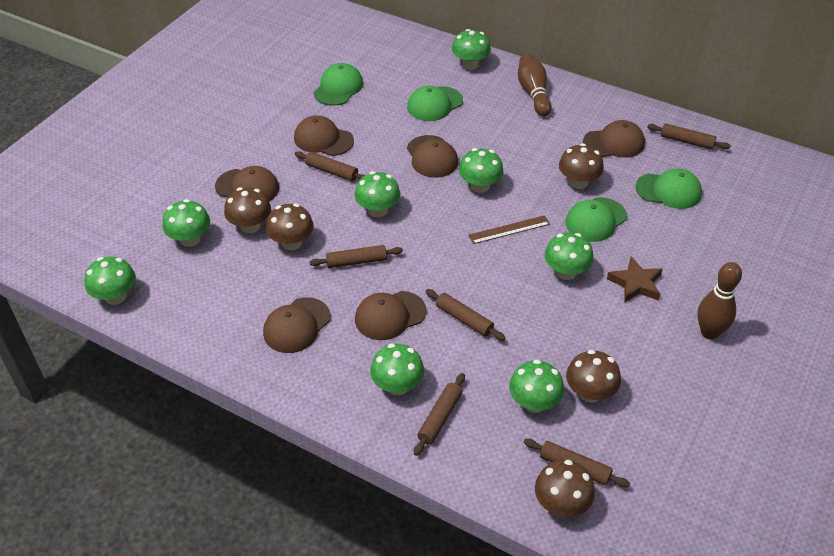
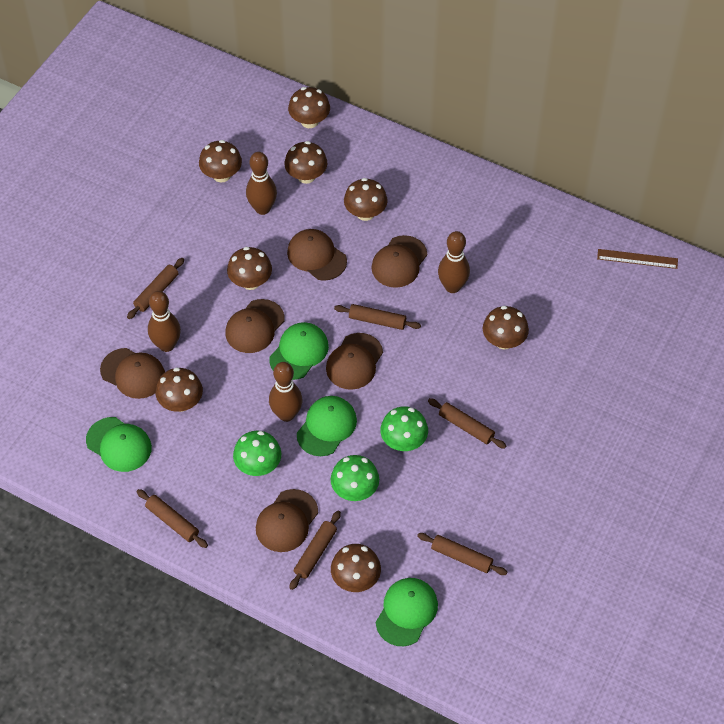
brown bowling pin: [518,54,552,117] [698,262,742,339] = 2 -> [148,291,181,352] [246,152,277,215] [269,362,302,422] [438,231,470,293] = 4
brown mushroom: [224,187,271,233] [266,203,314,250] [535,460,595,517] [559,143,604,189] [566,350,621,403] = 5 -> [156,367,203,412] [199,140,242,182] [227,247,272,290] [284,141,327,184] [288,87,330,128] [331,544,381,592] [344,178,387,221] [483,306,529,349] = 8
brown star: [607,257,663,303] = 1 -> none = 0
green mushroom: [84,256,136,305] [162,199,210,247] [354,171,400,217] [370,343,424,395] [452,29,491,70] [459,148,503,193] [509,359,564,413] [544,232,594,280] = 8 -> [233,431,281,476] [331,455,379,501] [380,406,428,451] = 3

